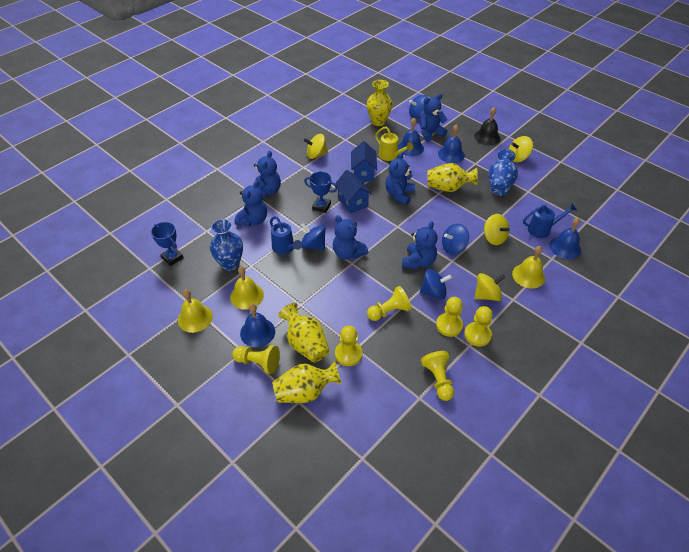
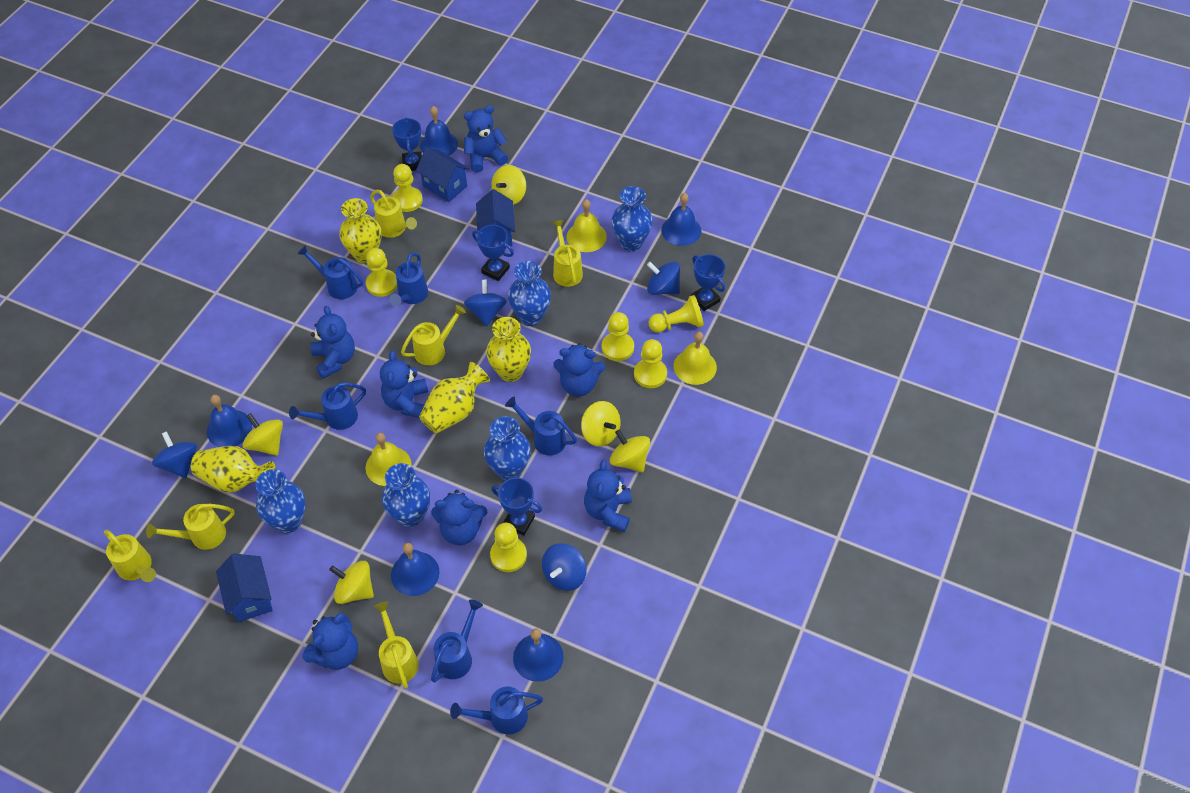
black bell: [474,107,501,145] = 1 -> none = 0
blue bell: [240,304,275,347] [398,118,424,156] [438,124,465,163] [549,218,581,259] = 4 -> [207,395,252,447] [391,543,440,596] [420,106,458,156] [513,628,564,682] [661,193,701,246] = 5
blue house: [335,170,372,213] [351,141,377,182] = 2 -> [216,553,273,622] [416,147,469,202] [476,189,515,246] = 3
blue teddy bear: [235,180,267,227] [254,151,281,197] [333,215,368,259] [385,152,415,205] [402,221,438,269] [420,94,448,142] = 6 -> [303,613,358,670] [311,306,355,379] [380,351,428,418] [431,490,487,545] [464,105,508,173] [553,343,605,397] [584,460,632,532] = 7
blue trophy: [151,222,183,266] [304,171,338,213] = 2 -> [392,117,422,171] [472,225,514,281] [491,477,542,535] [691,254,725,311] = 4
blue vase: [210,219,243,271] [488,149,518,195] = 2 -> [256,469,306,533] [382,463,430,527] [484,416,531,480] [508,261,551,326] [611,186,653,251] = 5
blue watering can: [270,216,302,254] [523,203,577,238] = 2 -> [289,382,366,430] [297,245,364,299] [389,253,428,306] [431,599,483,682] [450,686,543,735] [505,396,577,455] = 6
yellow spinning top: [304,134,328,159] [475,273,505,301] [484,214,510,245] [509,136,533,162] = 4 -> [242,413,283,456] [329,561,374,604] [491,165,526,205] [581,401,621,447] [610,429,650,472] = 5
yellow watering can: [375,126,413,161] = 1 -> [104,530,156,582] [146,504,235,550] [370,190,417,238] [374,601,419,689] [401,305,466,365] [552,220,583,287] = 6

